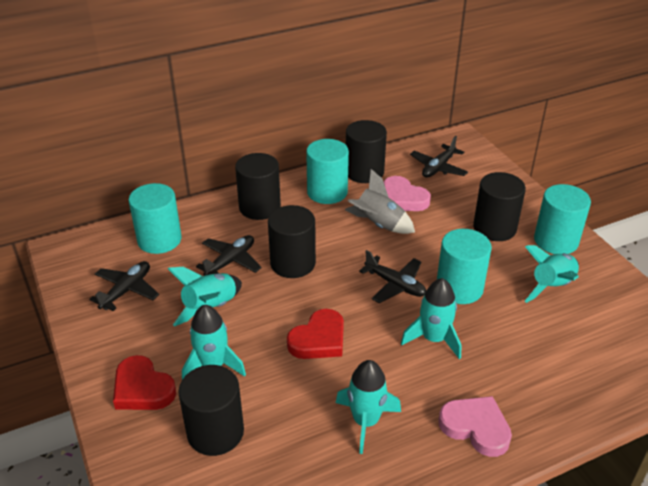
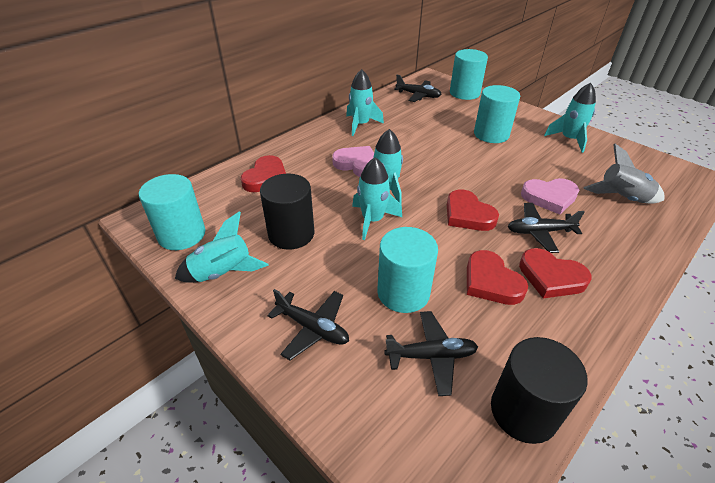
black cylinder: [178,365,244,456] [235,153,281,220] [268,205,316,278] [346,120,387,183] [473,172,526,241] = 5 -> [260,174,314,250] [491,337,588,444] = 2
red heart: [113,355,176,410] [287,309,344,359] = 2 -> [241,155,286,192] [447,189,499,231] [467,250,528,305] [519,248,591,298] = 4

